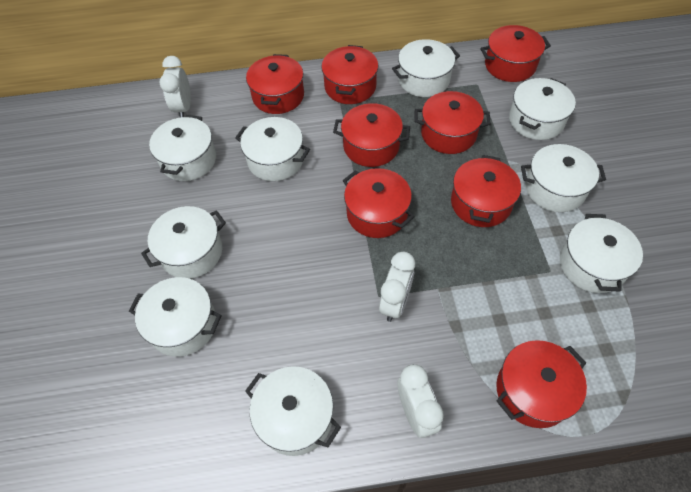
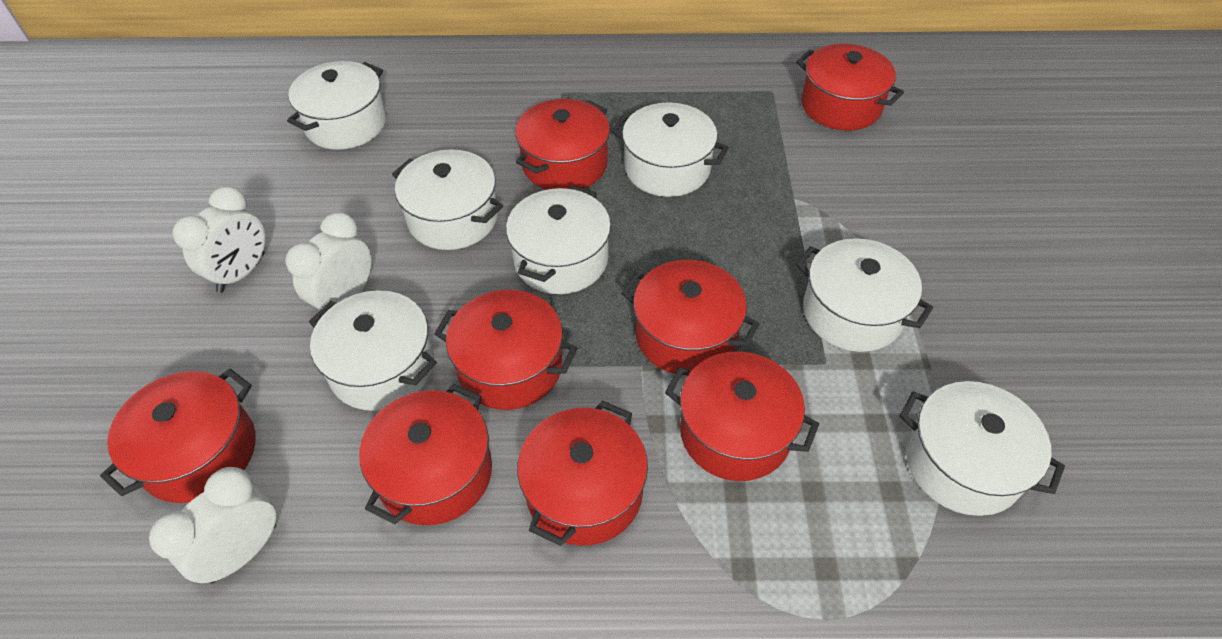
white pot: [129,277,222,357] [141,206,226,279] [149,115,216,181] [235,117,310,181] [245,366,341,456] [392,39,460,97] [509,78,576,140] [521,144,606,212] [560,214,643,293] = 9 -> [287,61,387,150] [309,290,437,411] [392,149,503,250] [506,186,611,294] [611,102,729,197] [796,238,933,352] [900,381,1065,516] = 7

